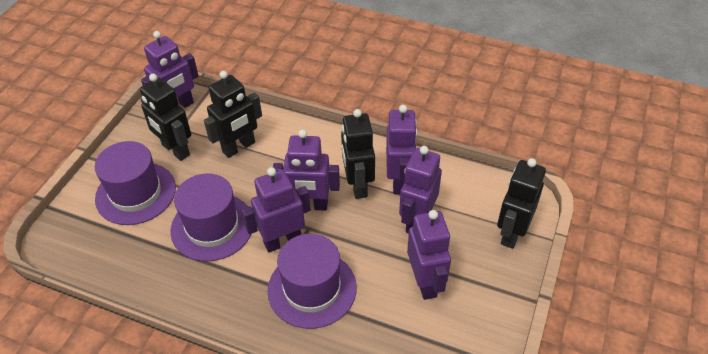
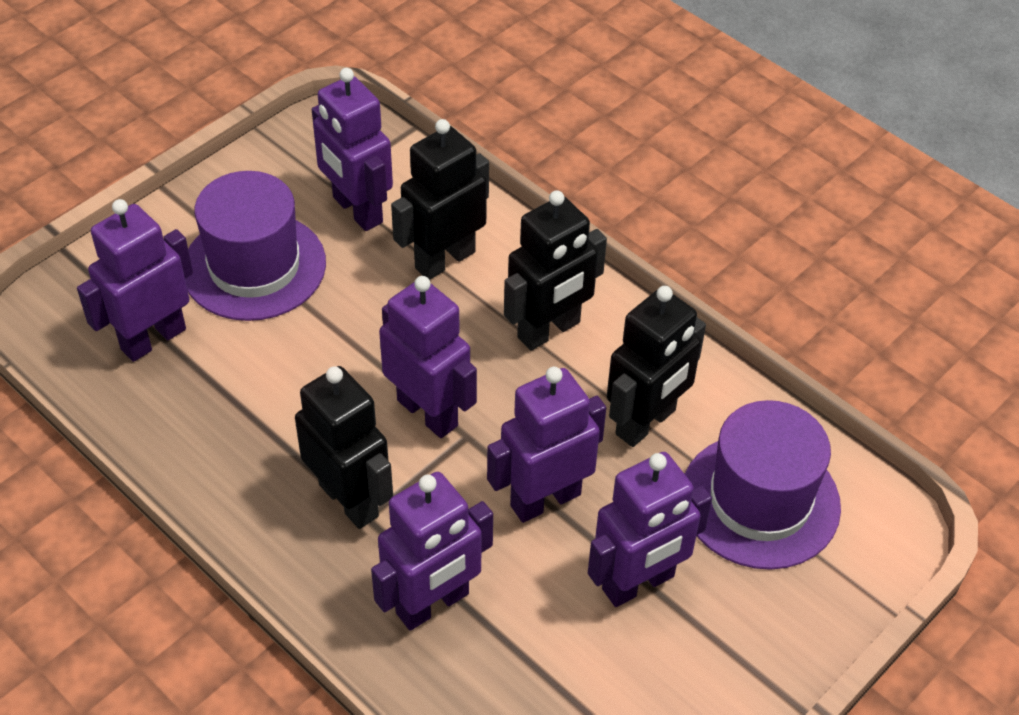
purple hat: [95,141,176,225] [170,173,251,261] [268,234,357,329] = 3 -> [185,171,326,321] [685,400,841,570] = 2

